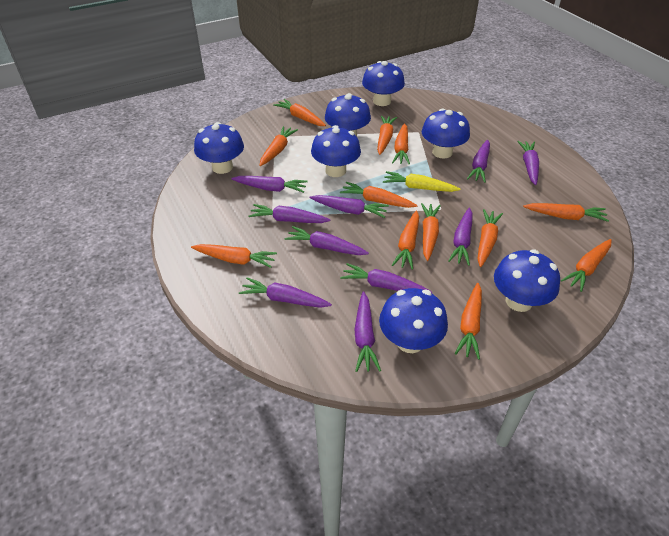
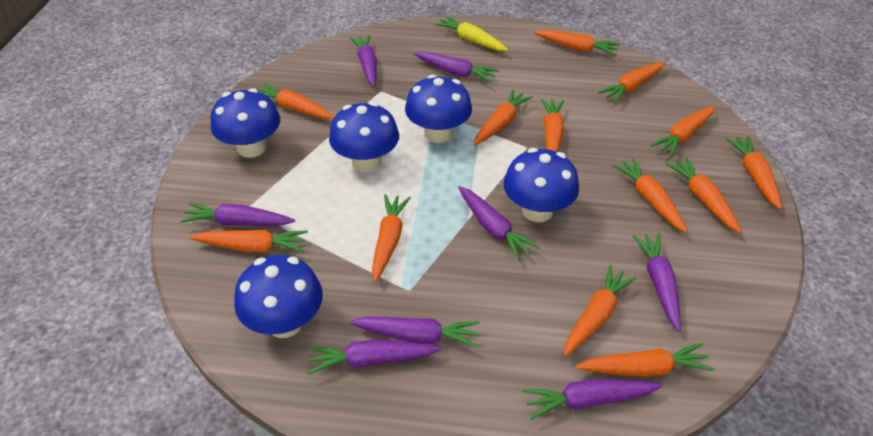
blue mushroom: [194,122,244,174] [311,125,361,177] [325,93,371,136] [362,61,405,106] [379,288,448,353] [422,108,470,159] [494,250,560,312] = 7 -> [210,88,281,158] [234,255,323,338] [329,102,399,172] [405,74,472,143] [503,148,579,222] = 5
orange carrot: [191,244,277,268] [259,126,298,166] [273,99,326,126] [340,182,418,208] [377,115,397,155] [392,123,410,165] [392,211,419,270] [421,203,441,261] [455,283,482,360] [478,209,503,267] [523,203,609,222] [561,239,612,292] = 12 -> [190,230,308,252] [257,83,334,119] [372,194,411,282] [474,89,533,145] [534,30,620,56] [541,99,564,152] [564,265,637,356] [576,343,714,377] [598,62,665,103] [612,158,688,233] [650,106,715,157] [666,157,742,233] [726,136,782,209] = 13
purple carrot: [231,176,308,193] [239,277,332,308] [249,204,331,223] [285,226,369,255] [310,195,389,218] [340,263,432,293] [354,291,381,372] [448,208,473,266] [467,140,490,183] [517,141,539,185] = 10 -> [180,203,295,226] [307,340,442,375] [349,317,480,348] [350,35,377,86] [414,52,499,83] [458,186,540,261] [523,379,662,420] [632,233,681,331] = 8

